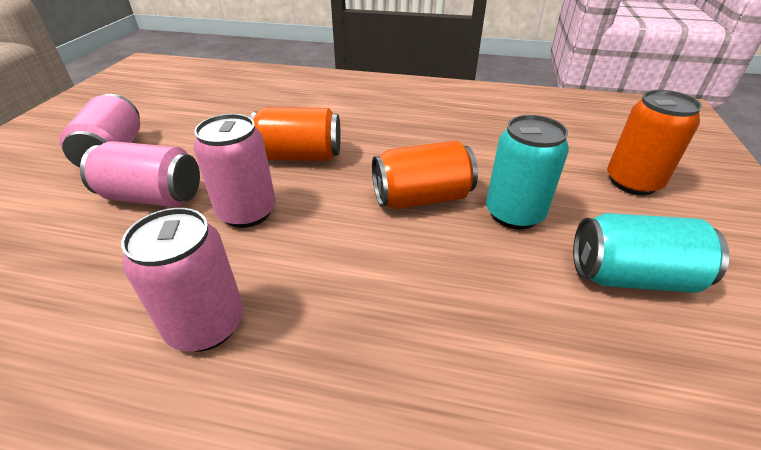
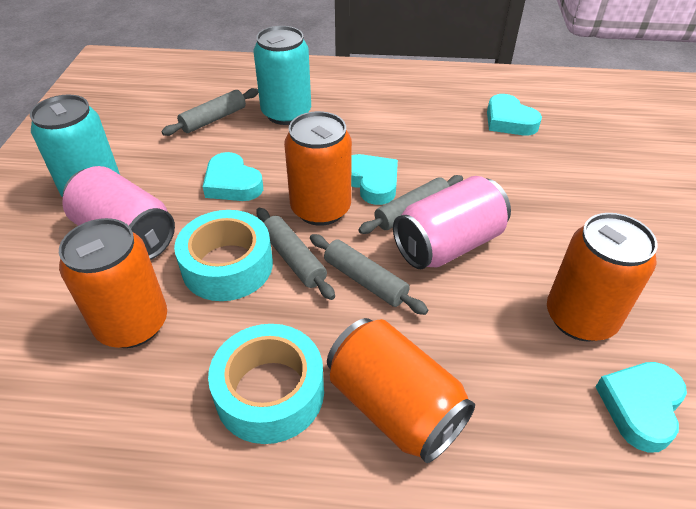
grey rolling pin: none = 0 -> [161,88,258,136] [256,208,335,300] [310,234,428,315] [358,175,463,234] = 4
orange can: [250,107,341,161] [372,141,478,209] [607,90,702,195] = 3 -> [59,218,167,348] [284,111,352,226] [327,318,475,463] [547,213,658,342] = 4
pink can: [60,94,140,168] [80,141,200,207] [121,208,244,352] [193,114,276,228] = 4 -> [62,166,175,260] [393,176,511,269] = 2
turquoise heart: none = 0 -> [203,152,263,201] [351,154,398,205] [487,94,542,135] [595,362,687,453] = 4
turquoise tape: none = 0 -> [174,210,273,301] [208,324,324,444] = 2

